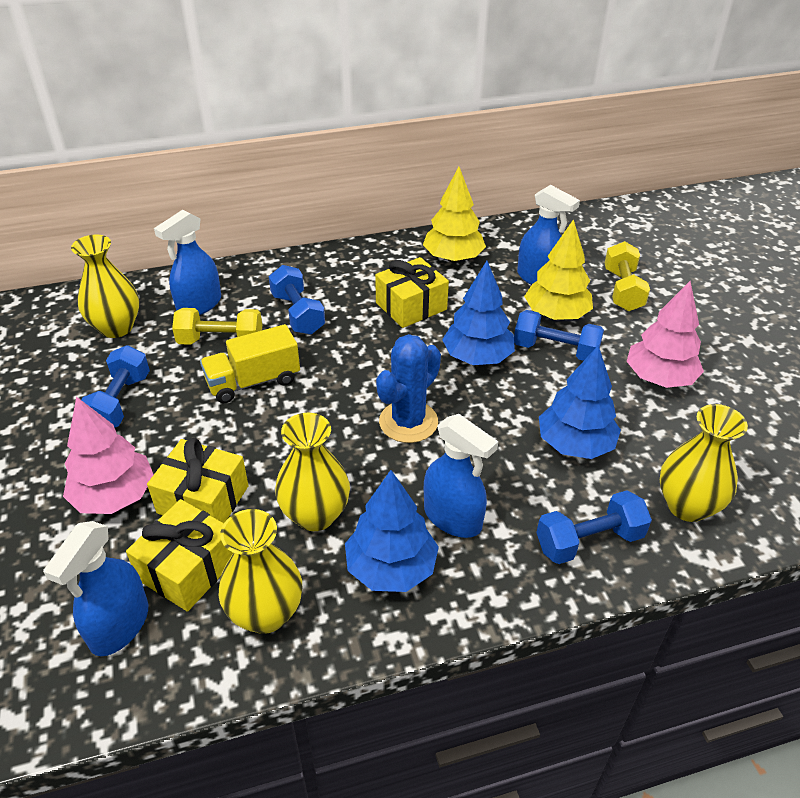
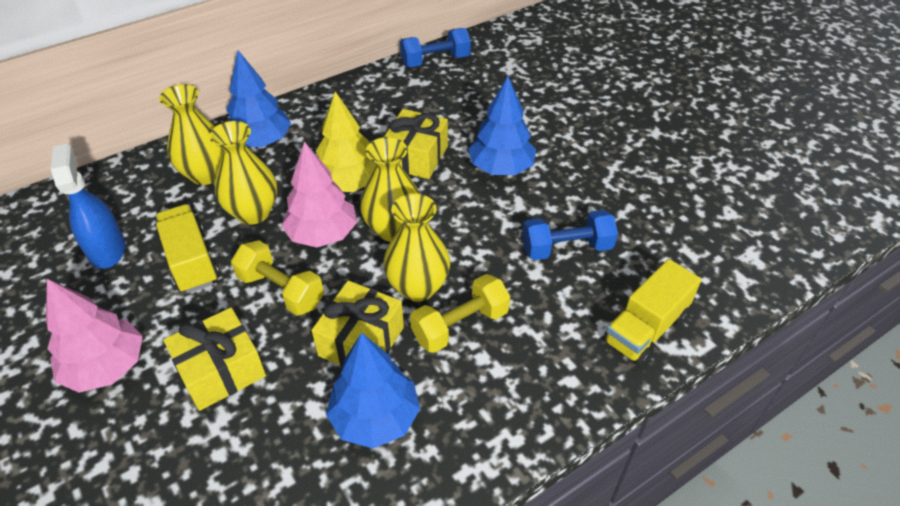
blue cactus: [376,334,441,443] = 1 -> none = 0
blue dumbbell: [81,345,150,428] [269,265,325,335] [514,310,604,361] [536,490,652,564] = 4 -> [400,28,471,67] [522,210,618,260] = 2
blue spray bottle: [43,521,148,656] [154,210,221,315] [424,414,498,538] [517,185,580,285] = 4 -> [51,144,125,269] = 1
yellow tree: [423,167,486,262] [524,219,593,320] = 2 -> [316,91,376,192] = 1
yellow truck: [200,324,300,403] = 1 -> [156,204,219,293] [603,259,701,365] = 2

